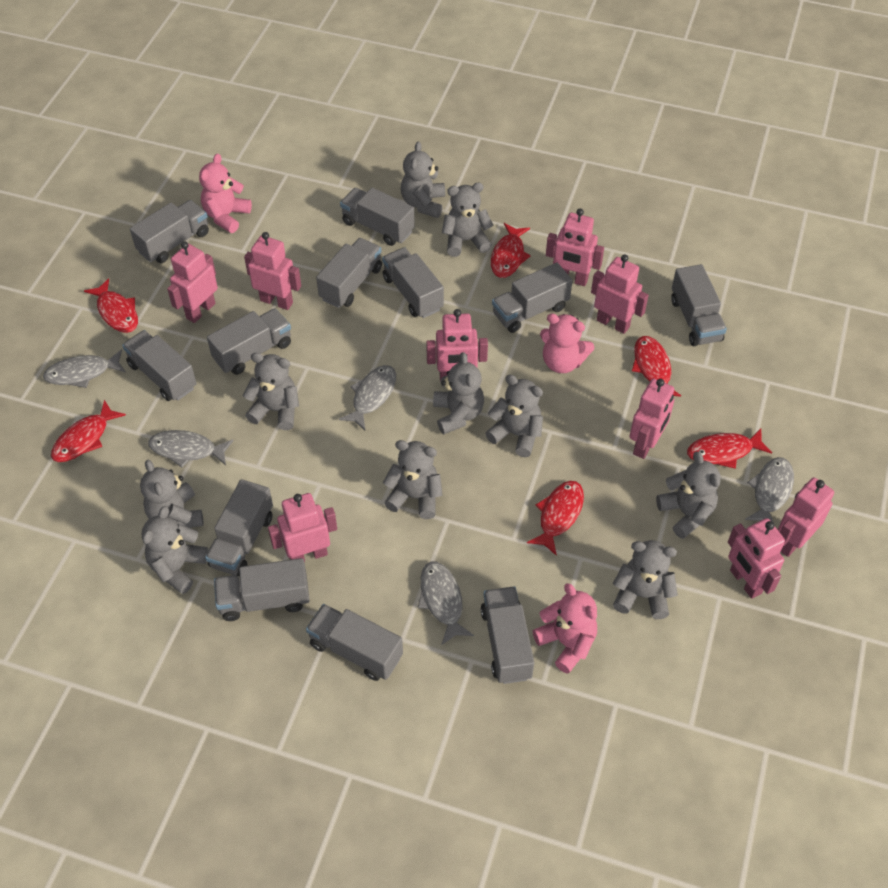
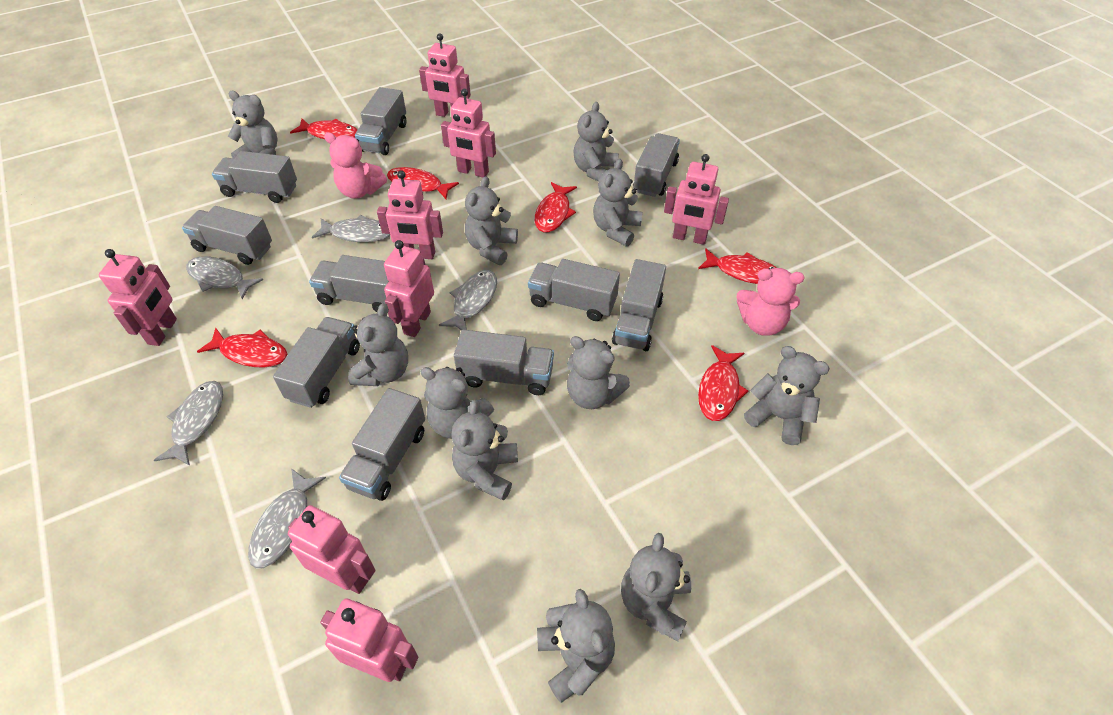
grey teddy bear: [140,460,204,528] [142,506,209,594] [243,353,299,430] [383,440,442,519] [401,141,445,218] [433,352,484,434] [442,183,494,257] [485,375,543,457] [613,540,678,619] [656,452,721,539] = 10 -> [228,91,277,159] [348,303,408,386] [420,367,494,439] [451,400,518,501] [465,176,518,265] [537,589,615,703] [567,336,630,409] [573,102,619,182] [593,159,642,247] [621,533,691,641] [744,346,830,445] = 11
grey truck: [122,330,197,401] [130,200,209,263] [205,479,273,576] [207,308,291,375] [214,558,310,621] [306,604,403,681] [316,238,382,308] [340,188,415,246] [382,247,444,318] [481,586,534,684] [492,263,573,333] [671,264,727,346] = 12 -> [182,206,272,265] [212,151,297,203] [273,317,360,408] [309,255,389,313] [339,388,425,501] [355,87,406,155] [454,330,554,395] [528,259,620,321] [612,259,666,351] [633,133,680,197] = 10
pink robot: [167,242,218,323] [244,232,301,310] [268,493,337,562] [426,309,488,382] [546,209,604,286] [591,254,649,334] [629,378,674,459] [728,518,785,599] [778,478,834,557] = 9 -> [99,249,177,346] [288,505,376,594] [320,598,418,682] [377,170,443,259] [384,240,434,337] [419,33,471,117] [441,89,496,177] [664,154,729,245] = 8
pink teddy bear: [199,154,252,233] [532,583,597,674] [540,313,594,373] = 3 -> [324,132,387,199] [736,268,804,336] = 2

